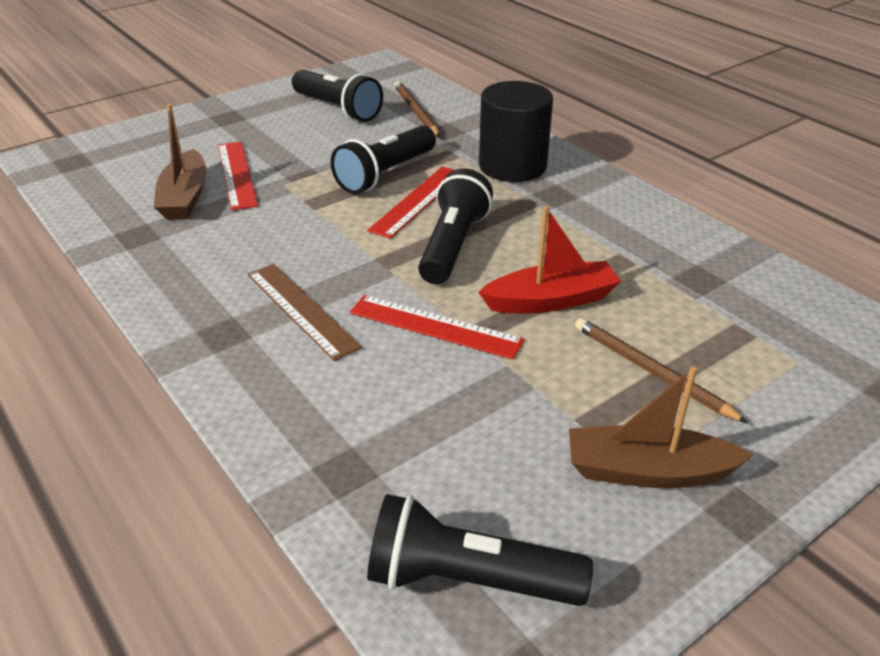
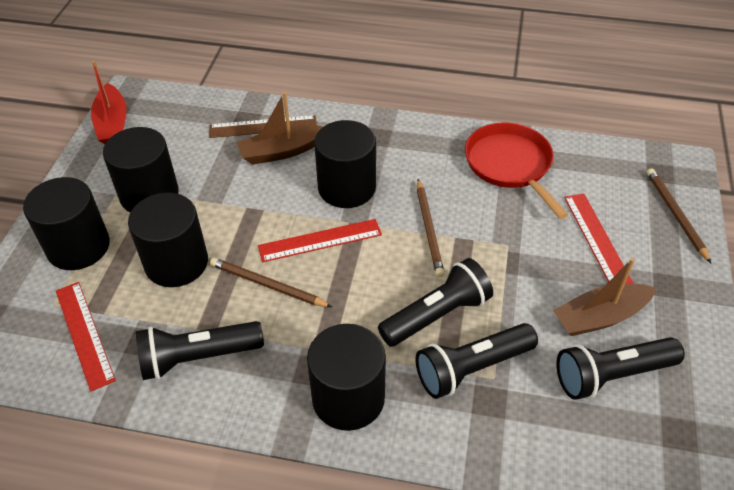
black cylinder: [479,81,553,182] = 1 -> [23,177,110,270] [103,127,179,213] [128,193,208,287] [307,324,386,431] [314,120,376,208] = 5
brown pencil: [394,81,440,137] [575,318,748,423] = 2 -> [210,258,332,307] [417,179,445,277] [647,168,711,263] = 3
red pan: none = 0 -> [465,123,568,219] = 1

